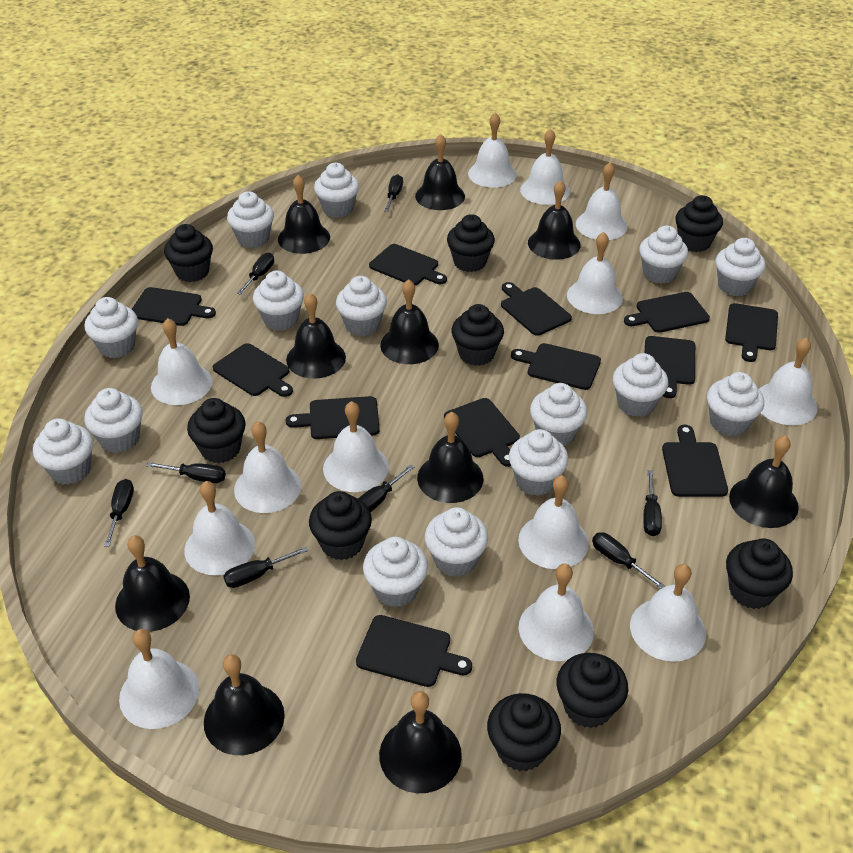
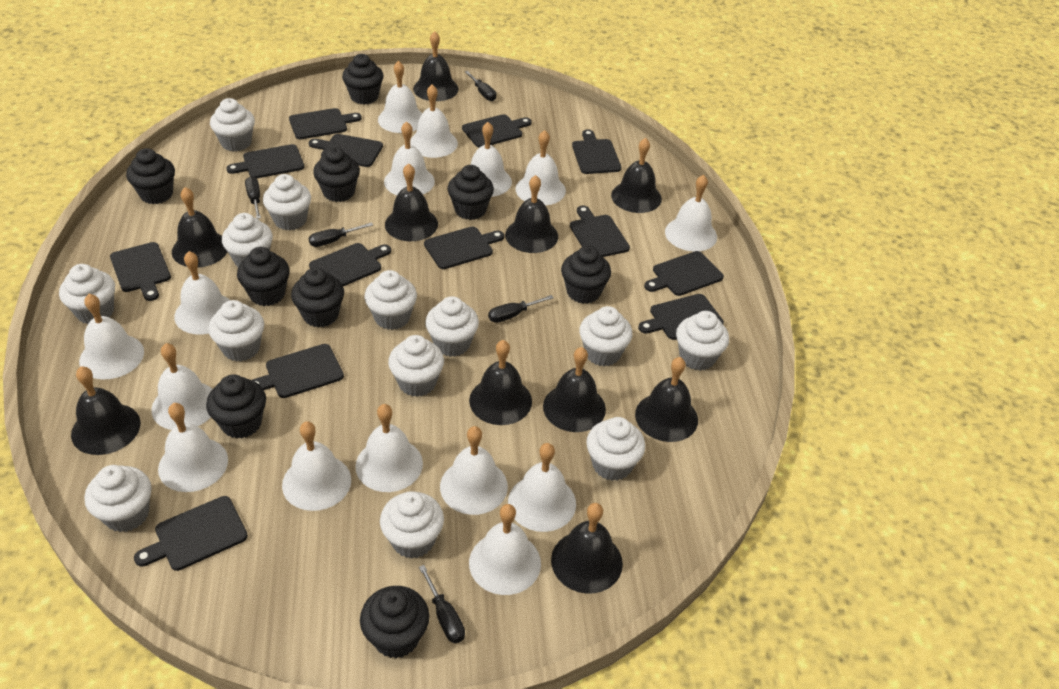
black cutting board: [132,287,216,326] [213,343,293,397] [286,396,380,439] [356,615,472,687] [369,244,447,285] [444,398,520,467] [501,282,572,336] [511,343,601,390] [624,292,710,333] [644,336,695,398] [662,425,728,497] [725,303,778,362] = 12 -> [110,242,171,301] [134,496,248,571] [226,144,304,178] [253,344,344,398] [289,108,362,139] [309,134,383,167] [309,243,391,286] [424,227,504,269] [462,114,532,148] [570,206,630,257] [572,129,621,174] [638,294,724,340] [644,251,724,296] = 13
black screwdriver: [104,479,134,547] [146,462,226,483] [223,547,308,588] [237,253,274,295] [358,464,414,513] [384,174,403,212] [592,532,665,589] [644,470,662,536] = 8 -> [245,177,261,219] [309,222,373,247] [419,565,465,643] [465,71,496,101] [488,295,554,323] = 5
white bell: [119,629,199,729] [151,318,212,405] [184,481,255,575] [234,421,301,513] [323,401,389,492] [468,113,517,188] [518,475,589,569] [519,564,594,661] [520,129,570,205] [567,232,623,314] [576,162,627,240] [630,564,706,662] [759,337,817,425] = 13 -> [79,294,144,379] [151,343,212,430] [158,403,228,492] [174,251,230,335] [282,421,351,511] [355,404,423,492] [378,61,422,133] [384,121,435,195] [410,85,458,158] [440,426,508,515] [469,504,541,595] [471,122,512,197] [508,443,576,532] [515,130,566,206] [665,175,717,252] = 15
white cupcake: [33,418,93,485] [84,297,138,358] [84,388,143,453] [227,191,274,248] [253,271,304,331] [314,163,359,218] [336,276,387,336] [363,537,428,607] [425,507,488,577] [509,429,568,496] [530,383,587,446] [613,353,669,417] [639,226,688,284] [707,372,764,436] [716,238,765,296] = 15 -> [59,264,115,324] [85,465,151,532] [208,300,264,362] [210,98,255,152] [222,213,273,267] [263,174,311,230] [364,270,417,330] [380,491,444,559] [388,335,444,397] [425,296,479,357] [579,306,633,366] [586,417,645,481] [676,311,729,371] = 13

